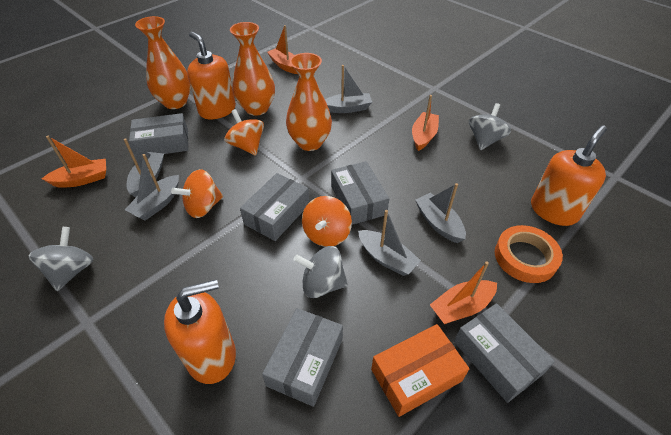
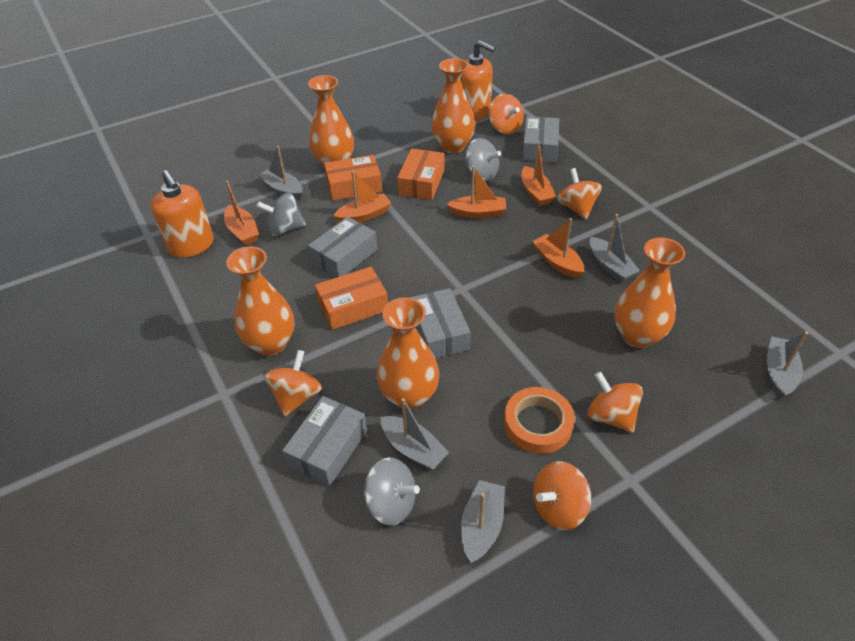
grey box: [129,113,188,154] [240,173,309,241] [262,308,343,407] [331,161,389,225] [454,303,555,403] = 5 -> [282,396,367,487] [308,217,377,278] [410,288,471,358] [522,116,559,163] = 4
orange boat: [42,136,106,188] [267,25,298,74] [412,95,439,151] [430,261,497,324] = 4 -> [224,181,259,246] [334,170,391,223] [447,166,506,219] [521,142,556,206] [532,218,584,278] = 5
orange box: [371,324,470,417] = 1 -> [315,267,388,330] [324,155,382,201] [397,149,444,200] = 3
orange soap dispenser: [164,279,236,384] [187,32,236,119] [531,125,607,226] = 3 -> [151,170,214,258] [460,40,496,121] = 2
orange spinning top: [171,169,223,218] [225,109,264,156] [302,196,352,247] = 3 -> [264,350,322,416] [489,94,524,134] [533,461,591,530] [557,168,602,219] [588,371,643,433] = 5
orange vase: [135,16,191,109] [230,22,275,116] [286,53,332,151] = 3 -> [226,246,295,356] [308,75,354,169] [377,297,439,410] [431,58,475,153] [614,237,685,348] = 5

